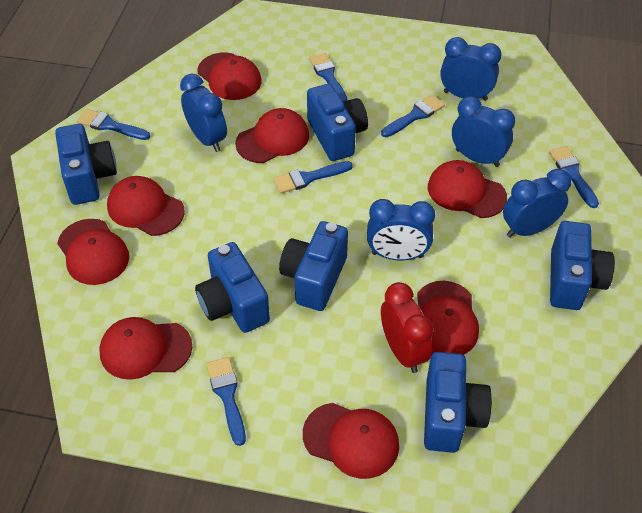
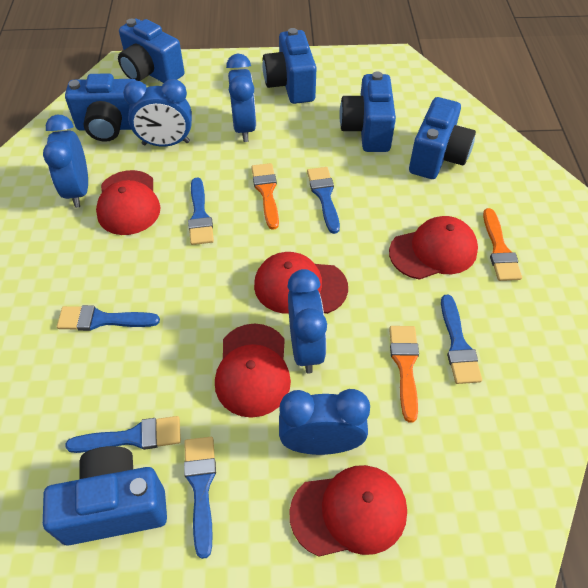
orange brush: none = 0 -> [251,163,279,230] [389,326,419,422] [483,208,522,281] = 3
red cap: [57,219,129,285] [99,317,192,380] [107,176,185,236] [198,53,261,100] [235,108,309,163] [303,403,399,479] [417,281,479,355] [428,160,507,218] = 8 -> [96,170,160,235] [215,324,291,418] [254,252,348,314] [289,465,407,557] [389,216,478,280] = 5
red clock: [381,282,433,373] = 1 -> none = 0

